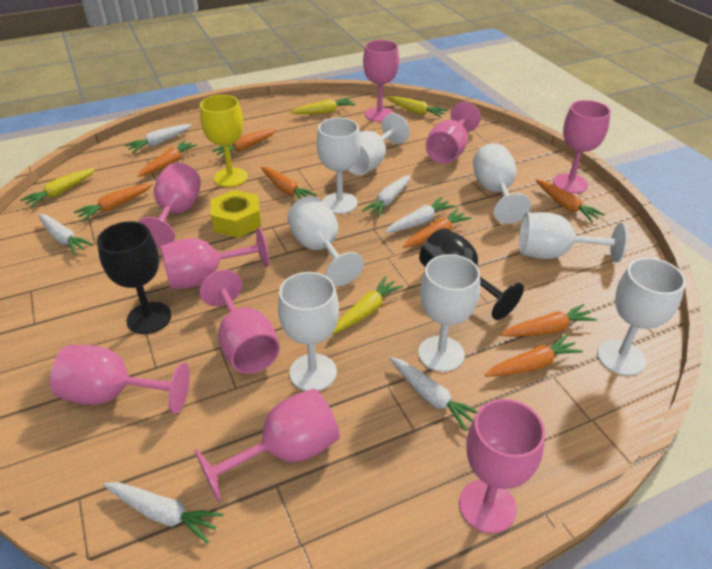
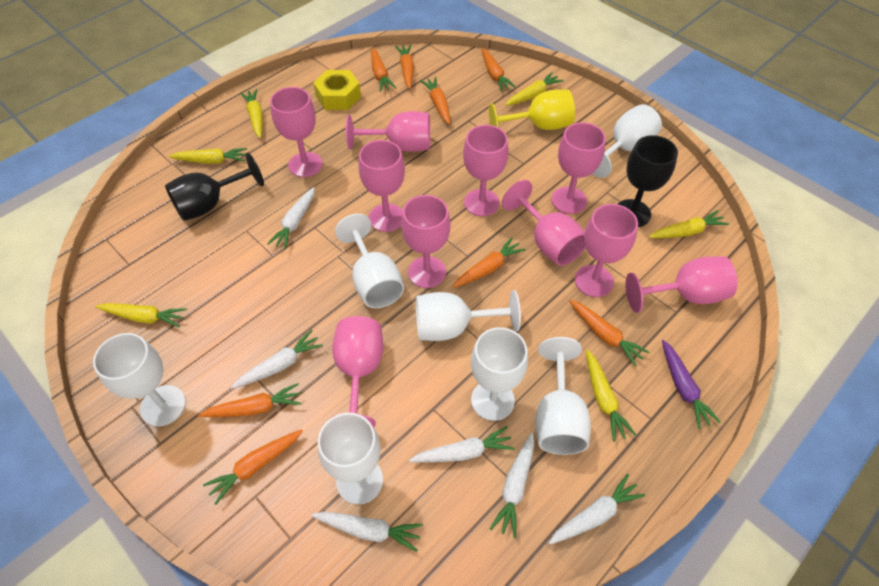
pink goblet: [50,345,190,414] [138,163,201,248] [161,227,269,289] [195,389,340,503] [199,270,280,374] [363,40,399,122] [426,102,481,164] [459,399,545,533] [553,100,611,193] = 9 -> [270,87,322,177] [331,316,383,428] [346,111,430,152] [358,140,405,232] [401,195,450,288] [463,125,509,216] [502,180,586,266] [551,122,606,214] [575,204,638,297] [625,256,737,313] = 10
purple carrot: none = 0 -> [662,340,721,429] = 1
white goblet: [278,272,339,391] [287,196,364,286] [316,118,361,214] [348,113,410,175] [418,254,480,372] [473,143,531,224] [519,212,628,263] [597,258,686,376] = 8 -> [93,333,186,426] [318,412,383,505] [335,214,404,308] [416,290,521,341] [471,327,528,421] [535,337,591,455] [592,104,662,178] = 7
yellow carrot: [20,168,95,208] [290,98,355,114] [331,276,403,335] [386,96,447,118] = 4 -> [95,303,187,328] [168,148,247,164] [240,89,263,138] [505,72,564,106] [586,350,636,442] [649,210,729,238] = 6

